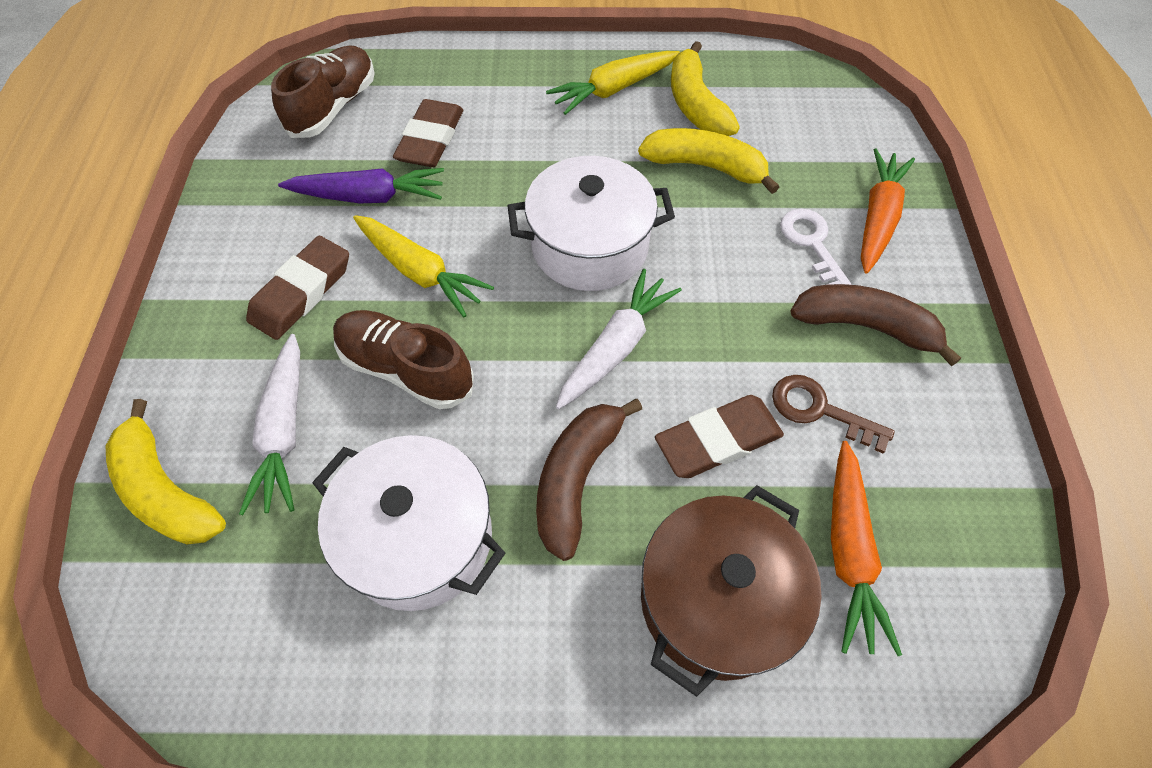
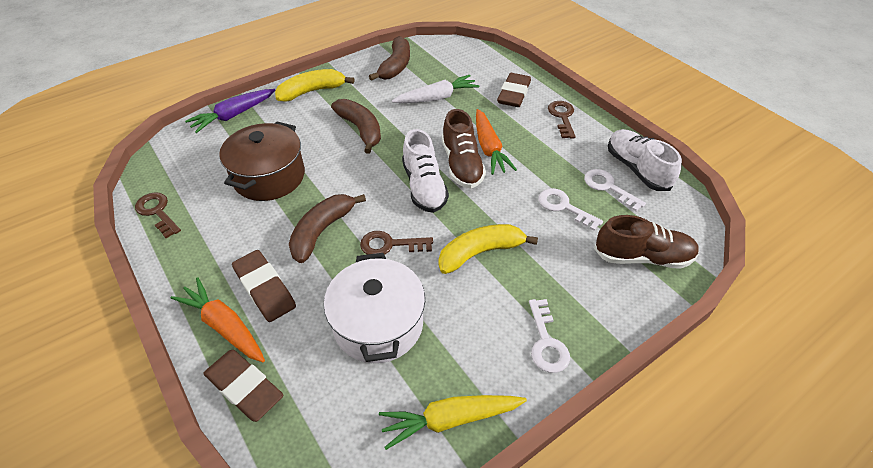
brown banana: [536,399,642,561] [790,284,961,366] = 2 -> [289,194,366,263] [331,99,381,154] [369,36,410,81] = 3
brown key: [772,375,895,453] = 1 -> [135,192,181,238] [360,231,433,255] [548,101,576,139] = 3
white carrot: [239,334,300,515] [556,269,682,409] = 2 -> [392,75,479,103] = 1
white key: [780,209,852,285] = 1 -> [529,299,570,373] [539,188,603,231] [584,169,646,211] = 3
white pot: [312,435,505,611] [508,156,675,291] = 2 -> [324,253,425,363] = 1
white shoe: none = 0 -> [402,129,449,213] [608,129,682,191] = 2
yellow banana: [105,399,226,544] [638,128,779,194] [671,41,740,136] = 3 -> [275,69,355,102] [439,224,538,274] = 2
yellow carrot: [353,215,494,318] [546,51,680,115] = 2 -> [379,395,527,450] = 1

